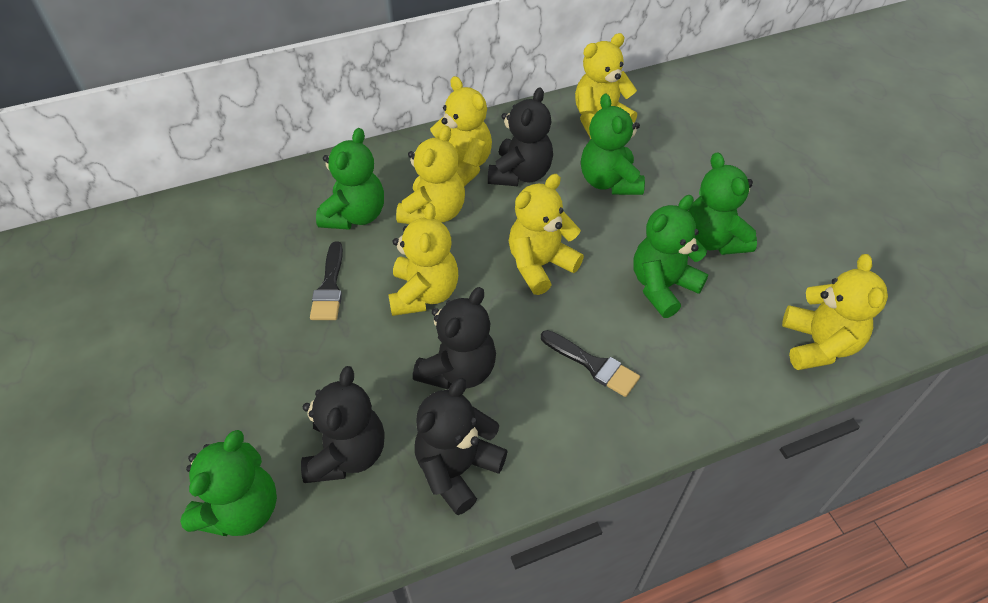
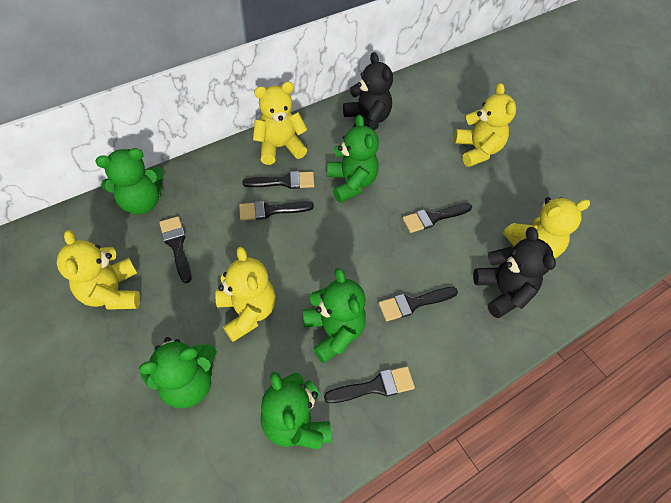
black brush: [310,241,343,320] [541,330,640,397] = 2 -> [159,216,191,283] [239,201,314,221] [243,171,314,189] [324,366,415,403] [379,287,458,321] [402,203,472,233] = 6
black teddy bear: [301,366,385,483] [413,287,496,390] [415,378,507,515] [488,87,553,186] = 4 -> [343,52,393,130] [473,227,556,318] = 2
yellow teddy bear: [388,203,458,316] [396,126,465,224] [430,76,492,186] [509,174,584,295] [575,33,637,139] [782,254,888,370] = 6 -> [57,230,140,310] [215,247,276,342] [253,82,308,165] [454,83,516,167] [503,197,590,258] = 5

